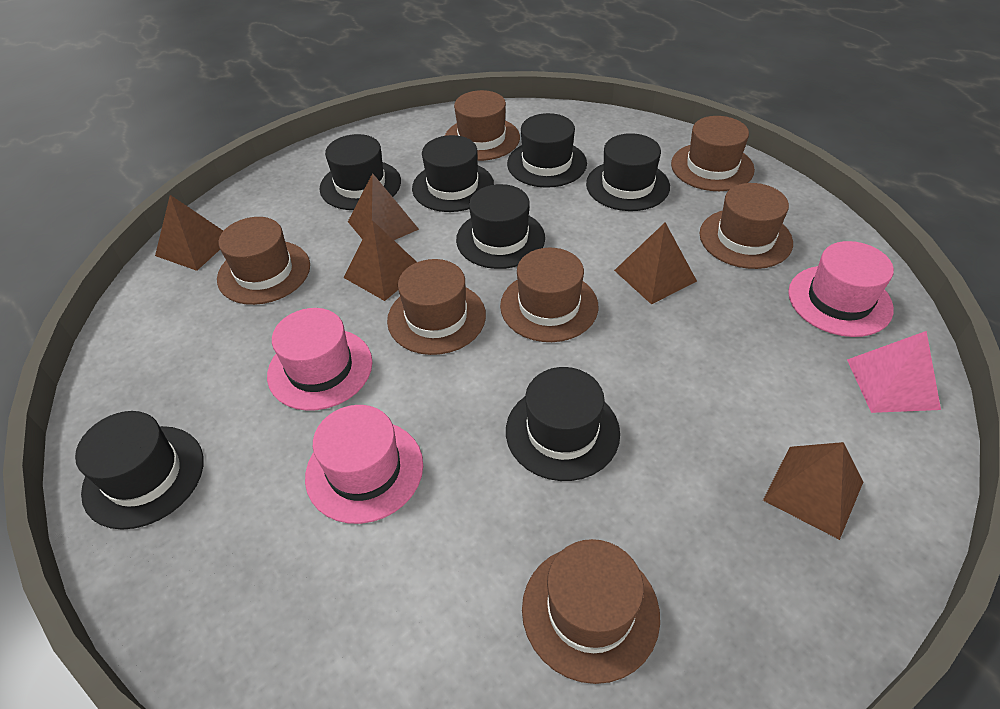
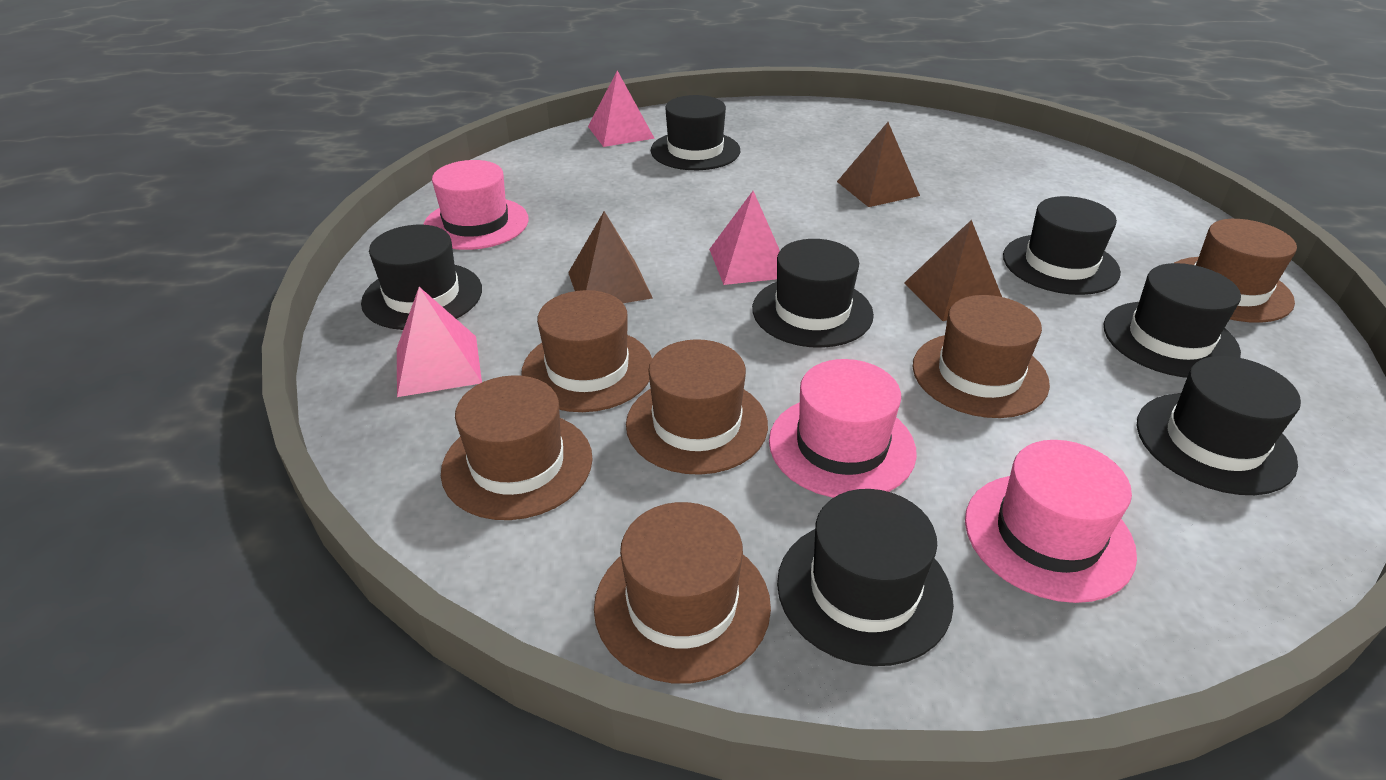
brown hat: [217,217,310,305] [387,259,486,355] [445,90,520,161] [500,248,598,342] [522,539,660,684] [671,116,755,191] [700,183,793,269] = 7 -> [441,375,593,520] [521,290,652,412] [594,502,771,683] [626,339,768,475] [913,295,1050,418] [1174,219,1297,323] = 6
brown pyramid: [155,195,223,271] [343,220,417,301] [348,173,419,240] [614,222,697,305] [763,442,863,540] = 5 -> [568,211,653,303] [837,122,920,207] [904,220,1002,321] = 3
pink pyramid: [847,331,941,413] = 1 -> [397,287,482,397] [588,71,655,147] [709,191,780,285] = 3

